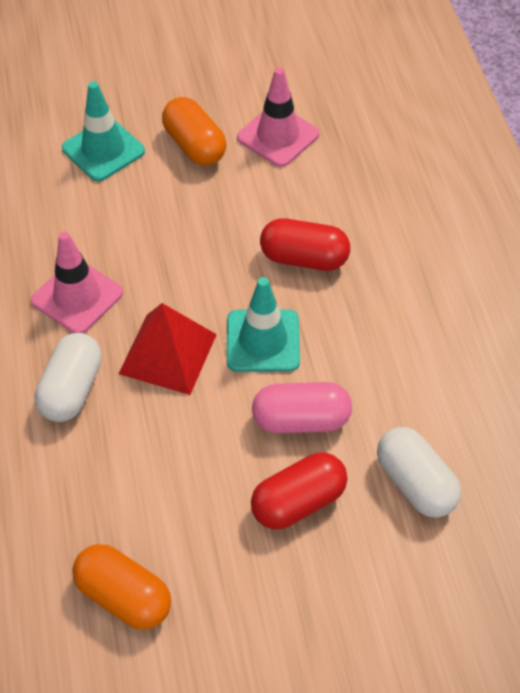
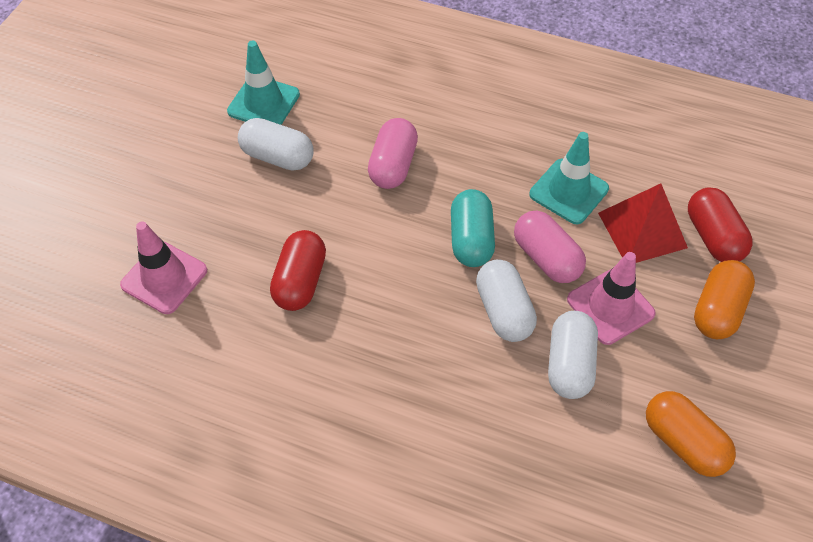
pink capsule: [252,382,352,434] = 1 -> [368,118,418,189] [514,211,586,283] = 2
turquoise capsule: none = 0 -> [451,189,495,267] = 1
white capsule: [34,333,102,422] [377,427,461,518] = 2 -> [238,118,313,171] [476,259,537,342] [548,311,598,399] = 3

